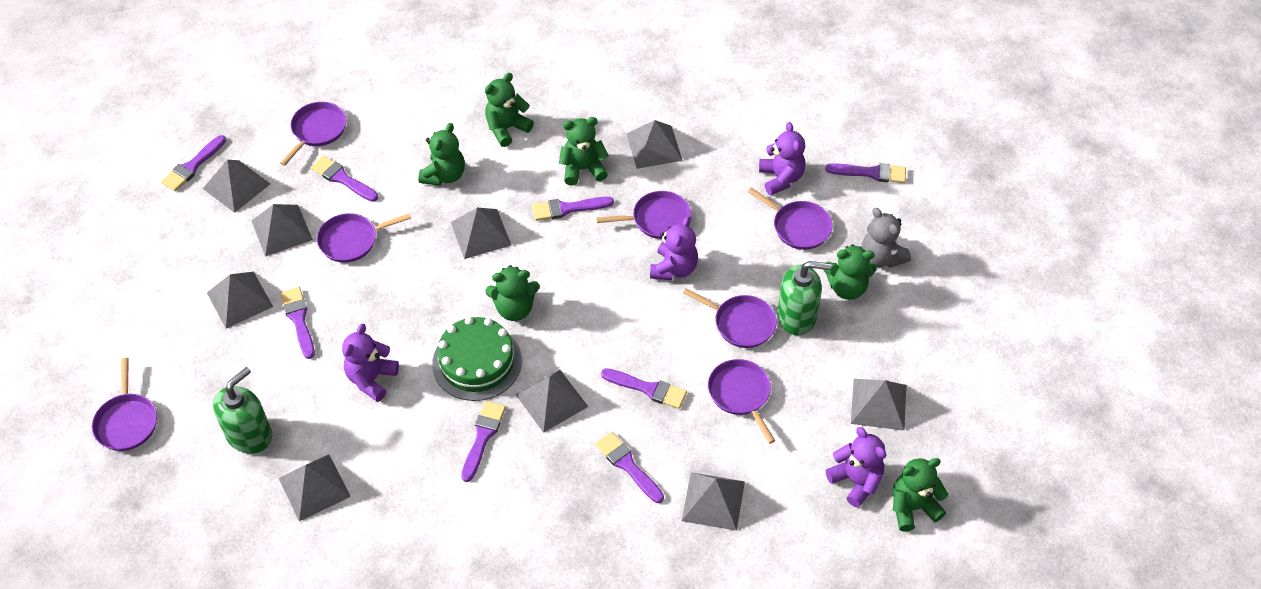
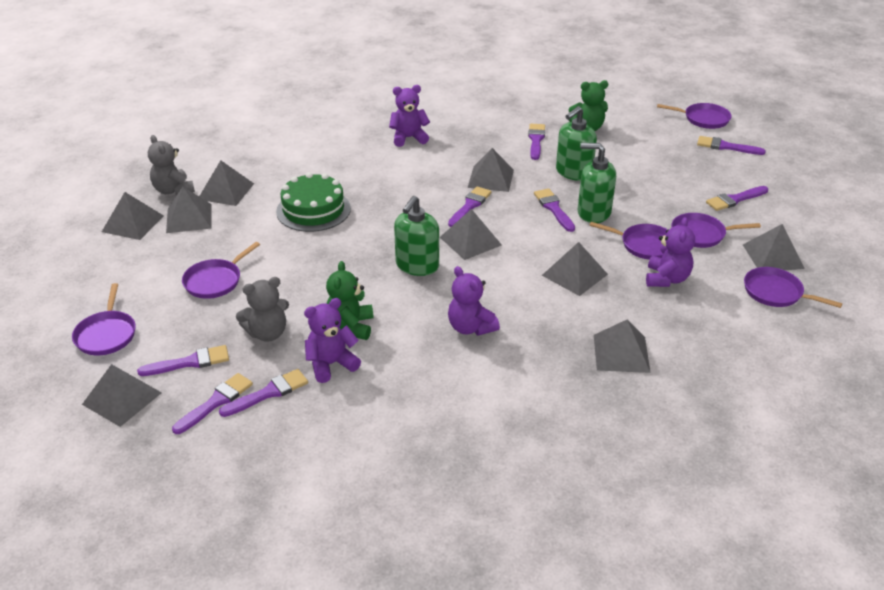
green soap dispenser: [213,367,272,454] [777,261,831,336] = 2 -> [394,196,439,276] [556,106,597,181] [577,143,616,223] = 3
green teddy bear: [418,123,465,186] [485,73,534,147] [485,265,540,321] [559,117,609,186] [823,244,877,300] [893,458,948,531] = 6 -> [326,261,374,340] [569,80,609,131] = 2
grey teddy bear: [862,208,911,268] = 1 -> [148,135,195,196] [236,277,289,341] = 2
purple pan: [92,358,157,451] [280,102,346,166] [317,213,411,263] [596,191,691,239] [683,288,777,348] [708,359,775,444] [748,187,833,250] = 7 -> [72,283,136,355] [182,242,260,299] [589,222,668,260] [657,103,732,129] [671,213,761,248] [744,267,842,308] = 6

